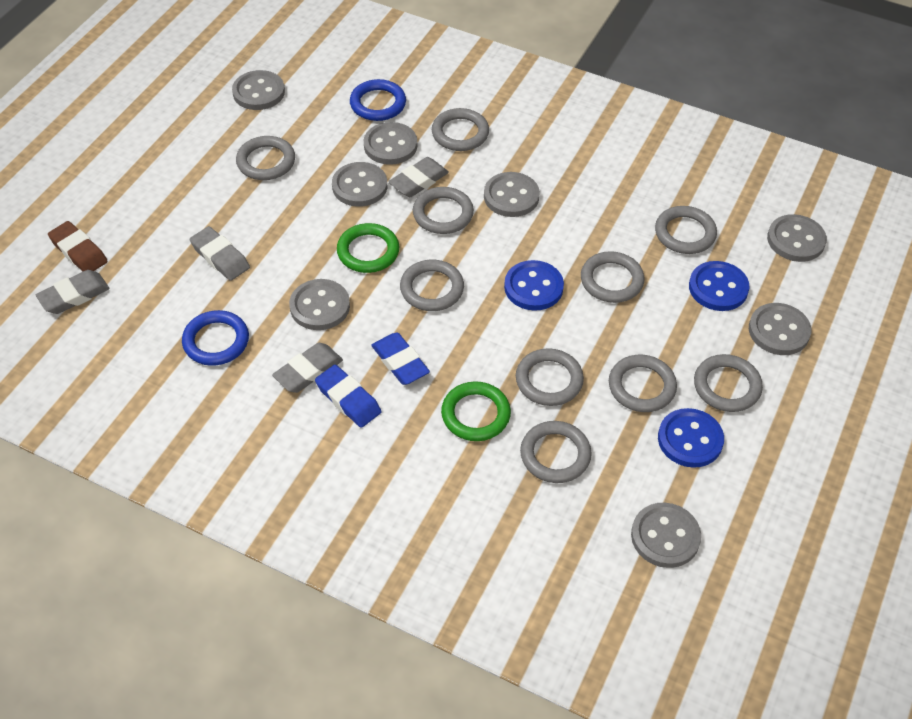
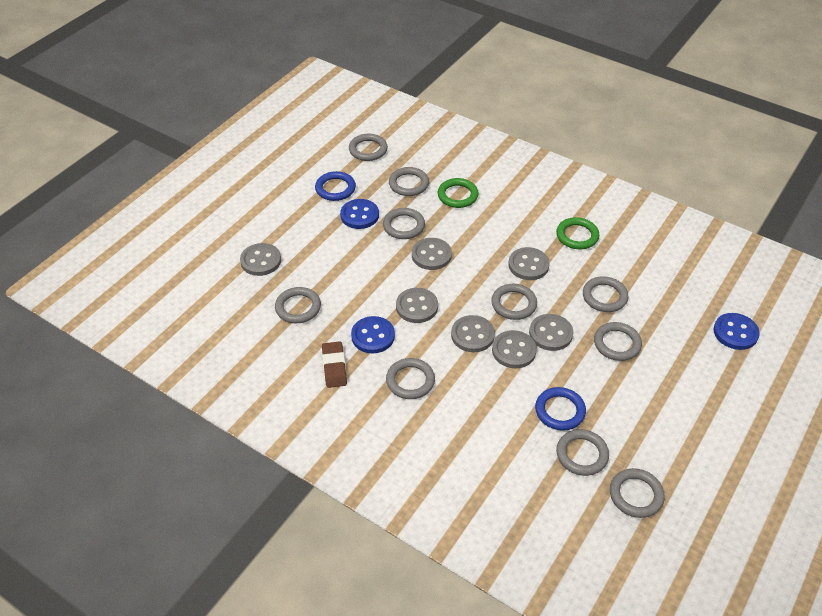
blue eraser: [315,365,381,428] [371,332,430,385] = 2 -> none = 0
grey button: [232,70,285,110] [289,279,350,330] [332,162,387,207] [364,122,417,165] [484,172,540,217] [631,503,701,568] [749,303,811,355] [767,214,827,262] = 8 -> [240,243,281,276] [396,288,438,323] [412,238,452,270] [451,315,495,352] [492,330,537,368] [508,247,550,280] [529,314,573,351] = 7
grey eraser: [36,270,110,314] [190,226,250,281] [272,343,343,393] [388,157,449,197] = 4 -> none = 0

